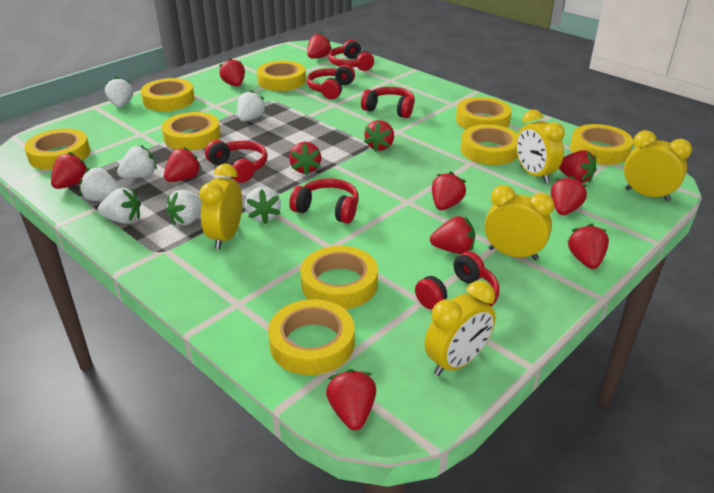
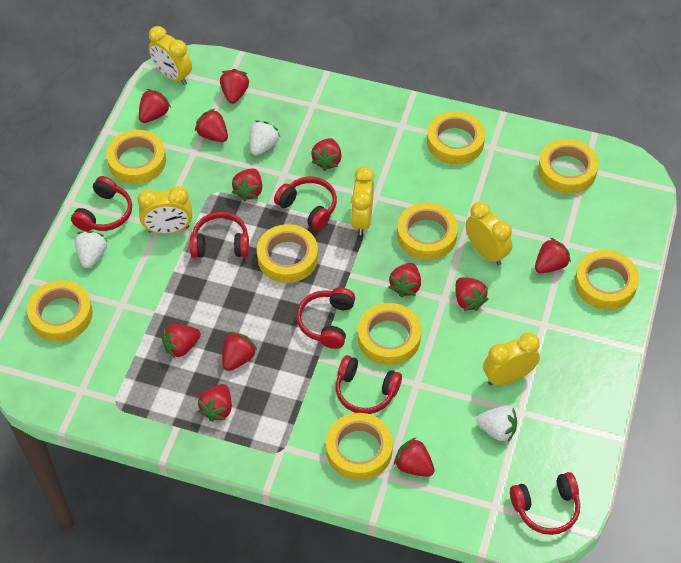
white strawberry: [80,167,120,201] [98,188,141,224] [105,77,133,108] [117,145,157,178] [166,190,202,226] [237,90,266,122] [245,187,281,224] = 7 -> [75,231,107,268] [250,121,280,155] [476,406,517,442] = 3

